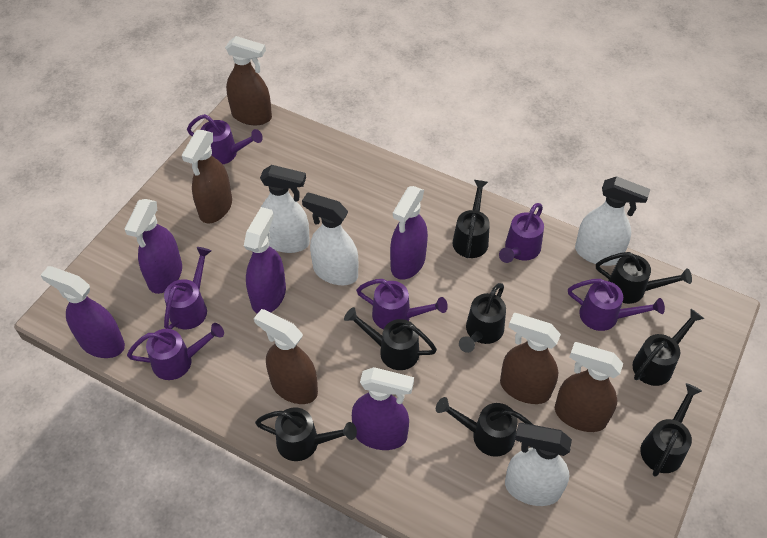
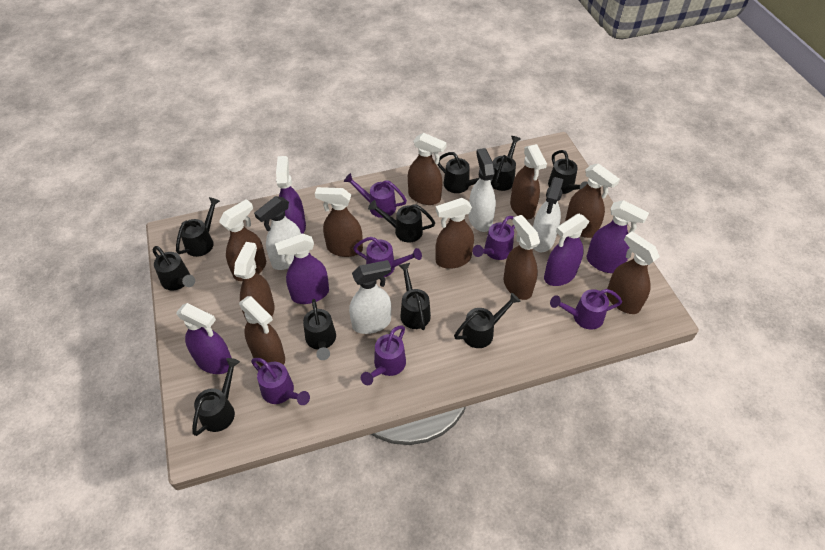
black watering can: [255,407,357,461] [344,307,437,370] [436,397,533,457] [453,180,490,258] [459,283,506,353] [596,252,692,304] [632,309,704,386] [640,383,702,477] = 8 -> [153,246,195,290] [176,197,220,257] [192,358,240,436] [303,299,336,360] [368,200,435,243] [398,263,431,330] [437,152,493,193] [454,293,520,348] [491,136,521,191] [548,150,588,194] = 10
brown spray bottle: [182,130,232,224] [225,36,272,125] [254,309,318,404] [500,313,561,404] [555,342,623,432] = 5 -> [219,199,266,281] [234,242,275,321] [239,296,285,366] [315,187,363,257] [408,133,447,205] [435,198,474,269] [503,215,540,300] [510,144,547,219] [565,163,620,238] [606,231,660,314] = 10

